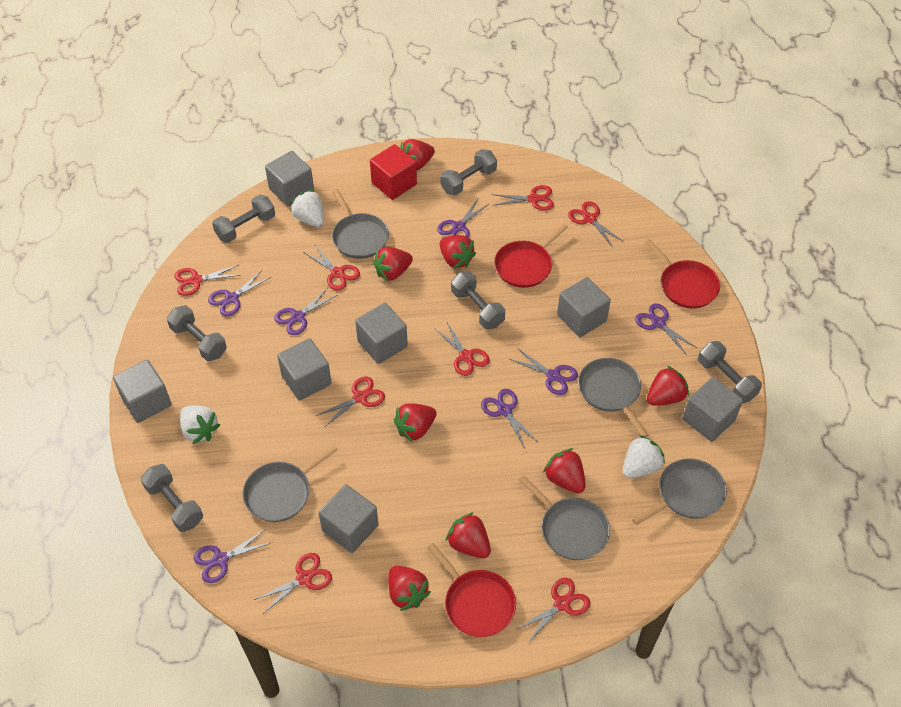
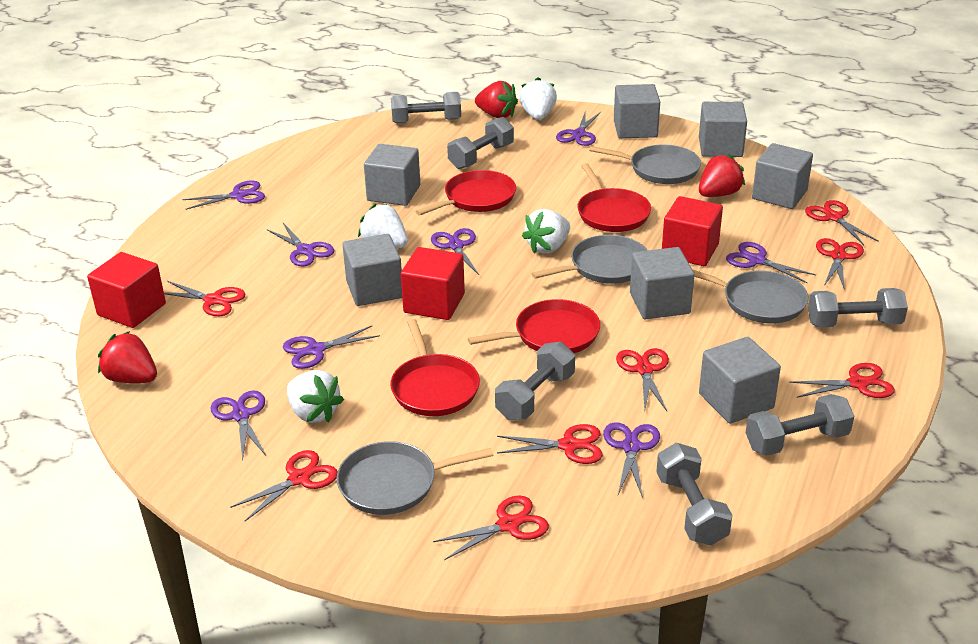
grey pan: [243,445,338,522] [332,189,389,259] [519,475,610,560] [578,358,648,437] [632,458,727,525] = 5 -> [337,441,493,515] [531,235,648,284] [589,144,701,184] [692,269,808,323] = 4
purple scissors: [193,529,273,583] [208,270,271,316] [274,288,338,335] [437,199,490,238] [481,389,538,449] [510,348,578,395] [635,303,697,355] = 7 -> [183,180,265,210] [210,390,266,460] [267,223,334,266] [283,326,380,369] [431,228,479,275] [556,110,601,146] [603,422,660,498] [726,242,816,283] = 8
red cube: [370,144,417,200] = 1 -> [87,252,166,328] [401,247,465,320] [662,196,723,266] = 3
red pan: [427,543,516,637] [494,224,568,288] [645,239,720,308] = 3 -> [390,319,480,416] [415,170,516,215] [468,299,600,353] [577,163,651,232] = 4
red strawberry: [373,247,413,281] [388,566,431,611] [394,403,437,442] [400,139,435,170] [440,235,476,269] [446,512,491,558] [543,448,586,493] [647,366,689,406] = 8 -> [98,331,157,383] [475,81,518,118] [699,154,745,197] = 3
white strawberry: [180,405,220,444] [290,190,324,227] [623,435,665,478] = 3 -> [287,370,344,423] [358,203,408,248] [519,77,557,120] [522,209,570,254] = 4

